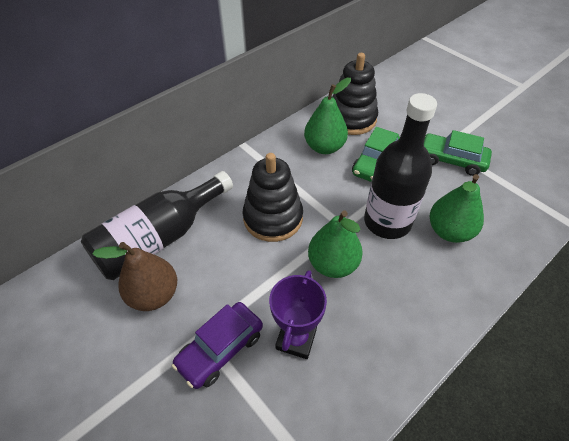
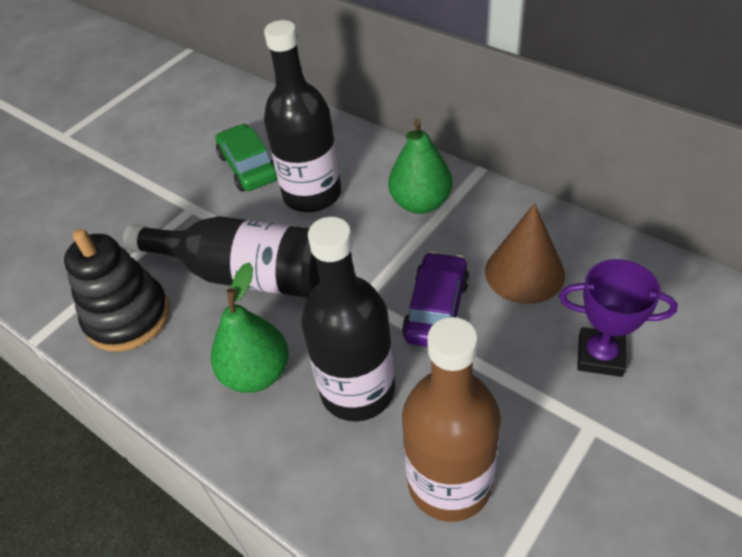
black bottle: [81,171,233,280] [364,93,437,239] = 2 -> [123,216,319,298] [264,20,341,212] [301,217,395,422] = 3
black stacking toy: [243,153,303,242] [333,53,378,135] = 2 -> [64,229,169,352] = 1
brown bottle: none = 0 -> [402,317,501,522] = 1
brown cone: none = 0 -> [485,203,565,304] = 1
brown pear: [92,242,177,311] = 1 -> none = 0
green car: [352,127,400,182] [424,130,492,176] = 2 -> [215,124,277,192] = 1
green pear: [304,78,351,154] [308,210,363,278] [430,174,484,243] = 3 -> [211,262,289,393] [388,119,452,214] = 2

